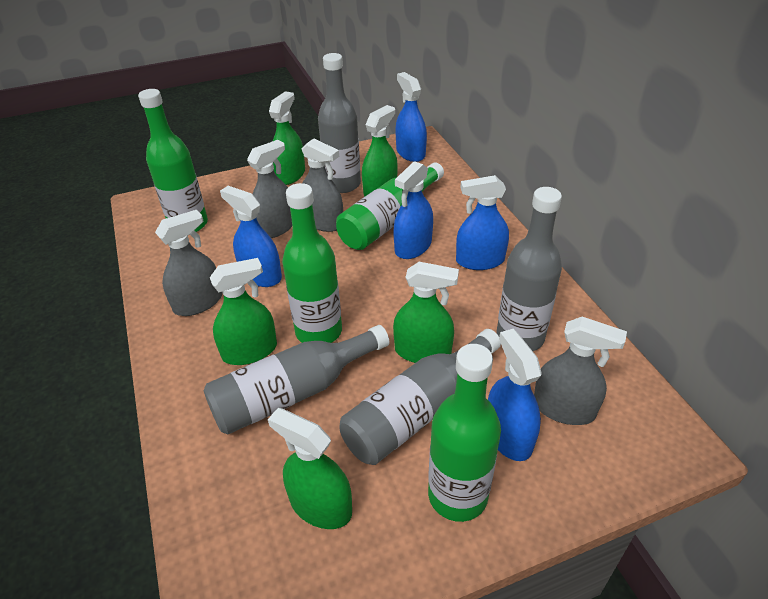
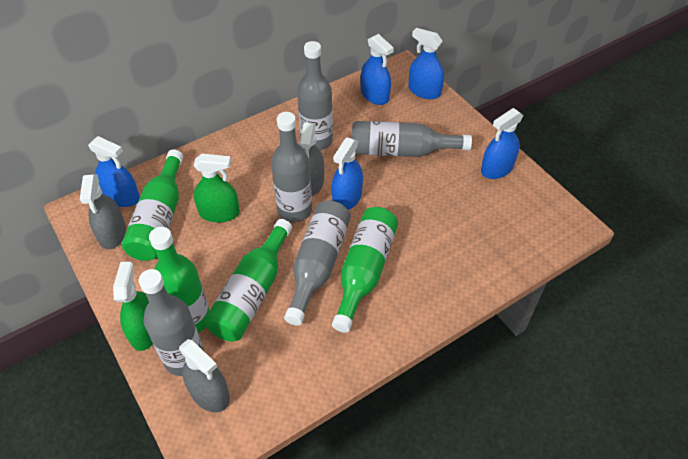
green spray bottle: [210,258,277,365] [268,408,352,529] [269,91,305,185] [362,105,398,197] [393,262,459,363] = 5 -> [113,262,153,351] [194,154,240,222] = 2
grey bottle: [203,325,389,434] [318,53,361,193] [339,329,501,465] [496,187,562,351] = 4 -> [139,269,204,376] [271,112,312,222] [284,200,351,326] [297,41,333,150] [352,121,472,157] = 5
grey spray bottle: [155,210,222,316] [247,140,292,238] [301,139,343,232] [534,317,627,425] = 4 -> [80,174,126,250] [179,339,230,412] [300,122,324,196] = 3

